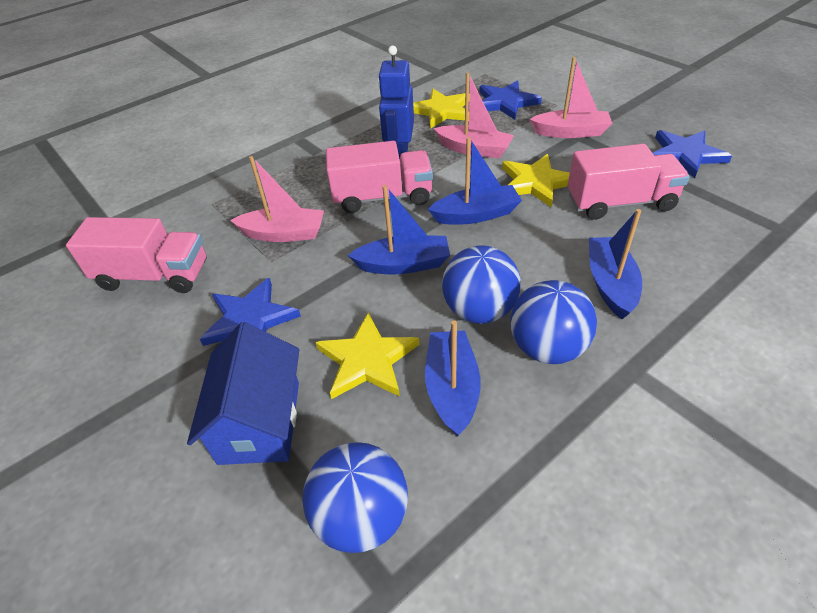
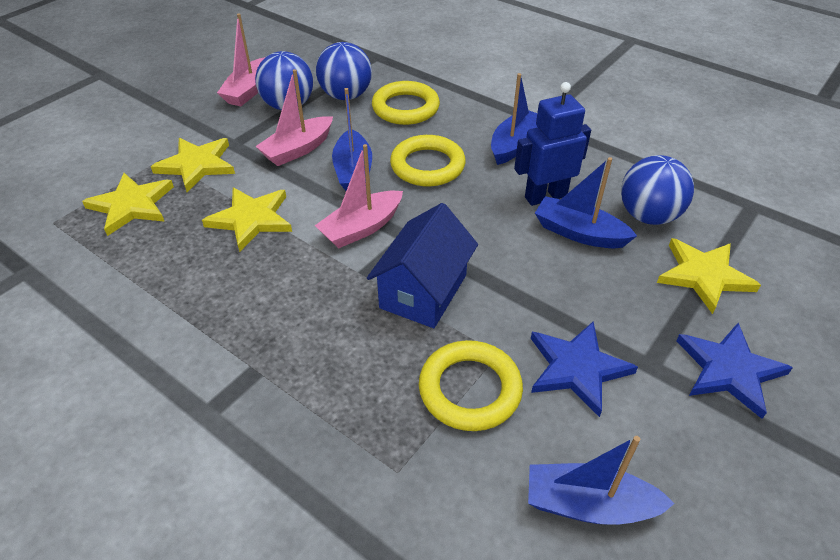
blue star: [200,278,301,346] [479,81,542,120] [653,130,732,178] = 3 -> [531,321,638,417] [676,323,793,419] = 2
pink truck: [66,217,207,293] [326,141,433,213] [568,144,690,220] = 3 -> none = 0
yellow ring: none = 0 -> [372,81,440,125] [390,135,466,187] [419,340,523,431] = 3
yellow star: [315,312,419,399] [413,89,470,129] [502,154,570,208] = 3 -> [82,173,174,236] [151,138,235,192] [202,187,292,252] [657,238,761,314] = 4

